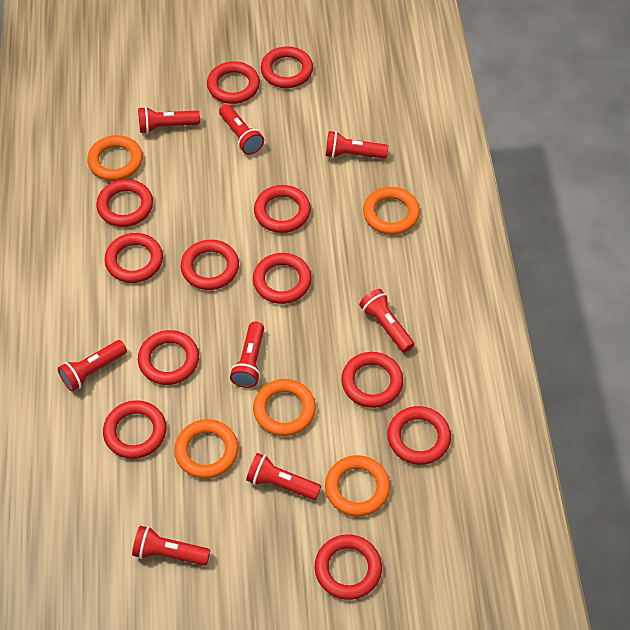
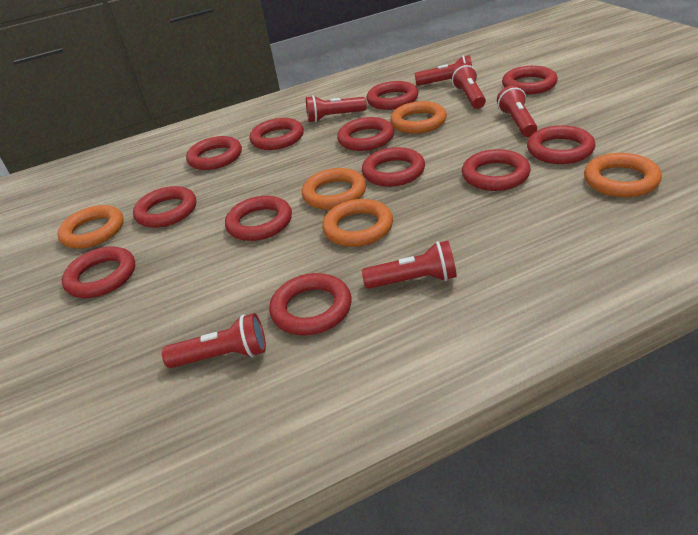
red flashlight: [58,340,127,392] [132,526,210,566] [138,106,200,134] [219,104,264,155] [230,322,264,388] [246,453,321,500] [325,131,388,159] [359,289,414,353] = 8 -> [162,313,266,368] [306,95,366,122] [362,241,457,289] [415,55,472,86] [451,63,486,109] [497,85,537,137] = 6

